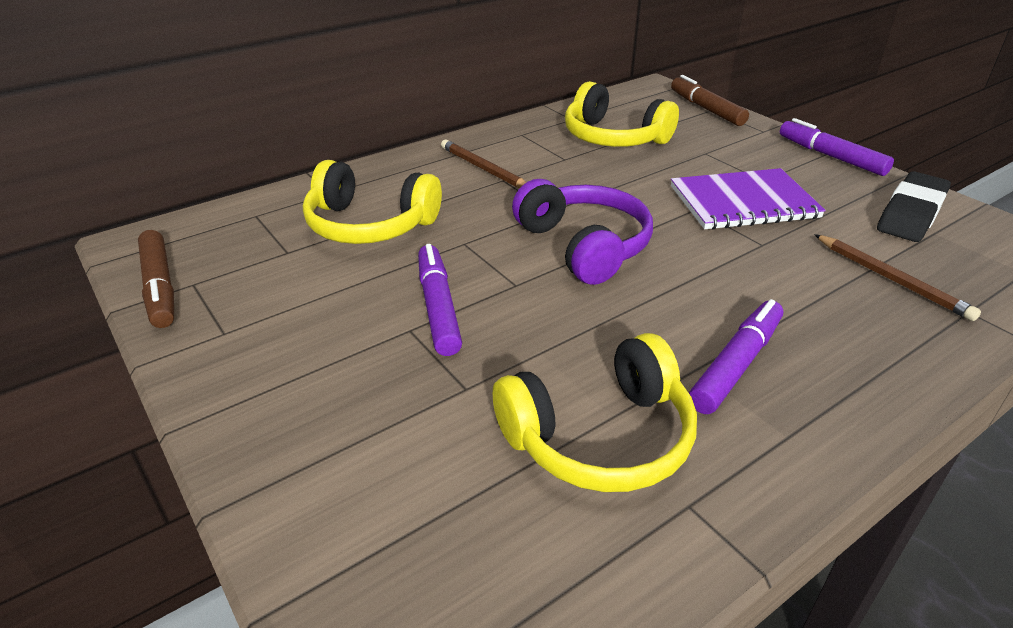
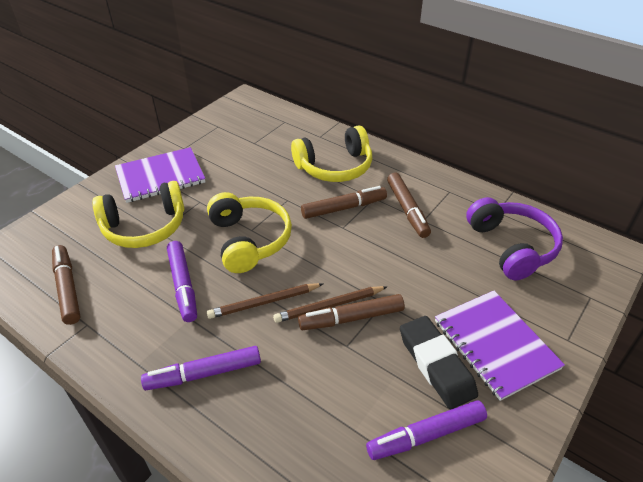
brown marker: [138,230,174,328] [671,75,749,126] = 2 -> [52,245,80,325] [298,294,405,330] [301,186,387,219] [387,173,431,238] = 4
purple notebook: [671,168,826,230] = 1 -> [115,147,205,203] [435,291,565,401] = 2

